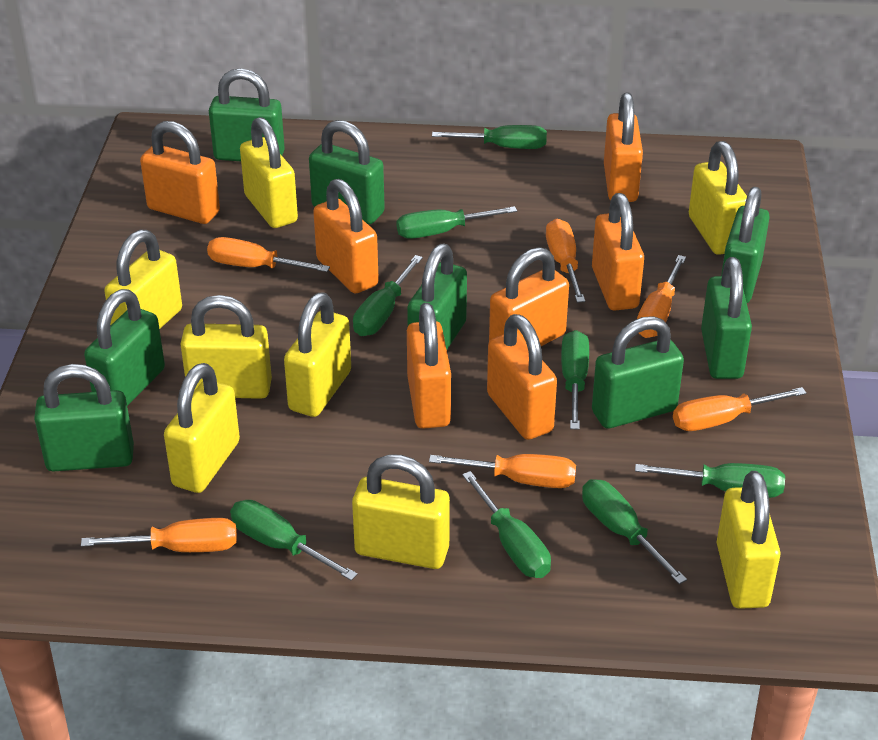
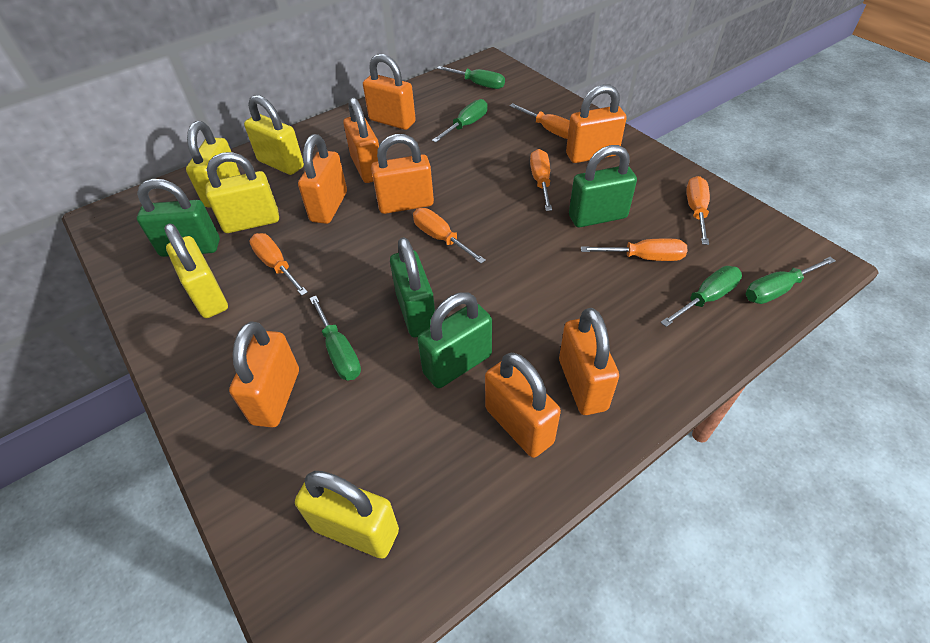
green padlock: [34,364,134,471] [84,289,165,406] [209,68,285,161] [309,120,385,224] [407,244,467,350] [592,316,684,429] [701,257,752,379] [721,187,770,303] = 8 -> [137,179,220,257] [390,237,435,338] [417,292,492,388] [569,145,637,227] = 4
green screwdriver: [230,500,357,580] [353,255,423,336] [397,206,517,239] [432,125,547,149] [462,471,551,578] [561,330,589,430] [582,479,687,584] [635,463,785,498] = 8 -> [309,296,361,380] [432,99,488,142] [437,66,505,89] [660,266,742,327] [746,257,836,304] = 5
orange padlock: [140,121,220,224] [313,179,379,294] [407,303,451,429] [487,314,557,440] [489,247,569,346] [592,193,644,311] [604,93,643,202] = 7 -> [229,321,299,428] [298,134,347,224] [343,97,379,183] [363,54,416,130] [371,134,434,214] [485,353,561,458] [559,308,619,415] [566,84,627,163] = 8
yellow padlock: [104,230,182,329] [164,363,240,493] [180,295,272,399] [240,117,298,228] [284,292,351,417] [352,454,450,569] [689,141,747,255] [716,471,780,609] = 8 -> [164,223,228,318] [186,121,241,208] [205,152,279,233] [244,95,304,175] [295,471,399,559] = 5

